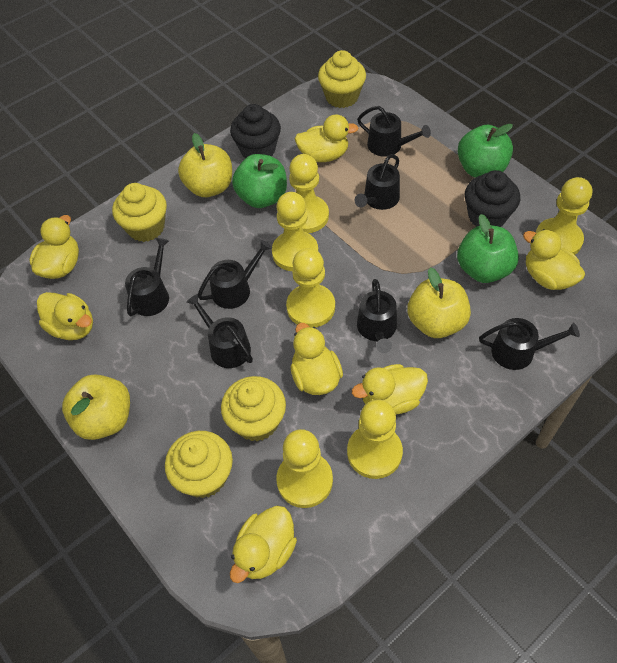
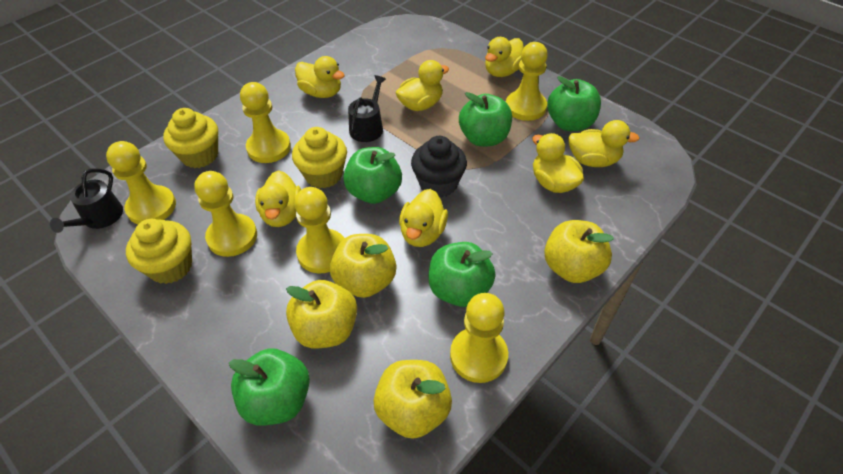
black cupcake: [230,104,281,159] [465,170,520,227] = 2 -> [411,136,467,198] = 1
black watering can: [125,238,169,316] [186,294,253,368] [198,240,272,309] [355,154,400,210] [357,106,431,157] [357,279,397,353] [479,318,580,370] = 7 -> [50,169,123,233] [348,75,386,142] = 2
green apple: [232,154,287,208] [457,214,519,283] [458,124,513,178] = 3 -> [229,348,310,426] [343,147,402,204] [428,242,496,307] [459,92,512,147] [547,76,601,131] = 5
yellow apple: [62,374,130,440] [178,133,232,197] [407,267,471,338] = 3 -> [286,280,357,348] [330,234,396,298] [374,360,452,439] [544,220,614,283] = 4
yellow cupcake: [112,183,167,242] [165,431,233,498] [221,376,286,442] [318,50,366,108] = 4 -> [126,219,192,284] [163,108,218,168] [292,127,347,188] = 3

